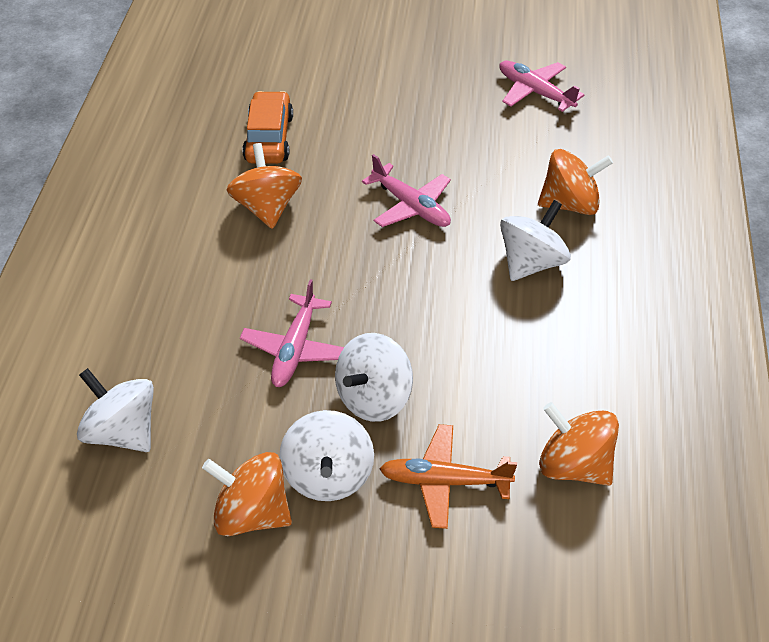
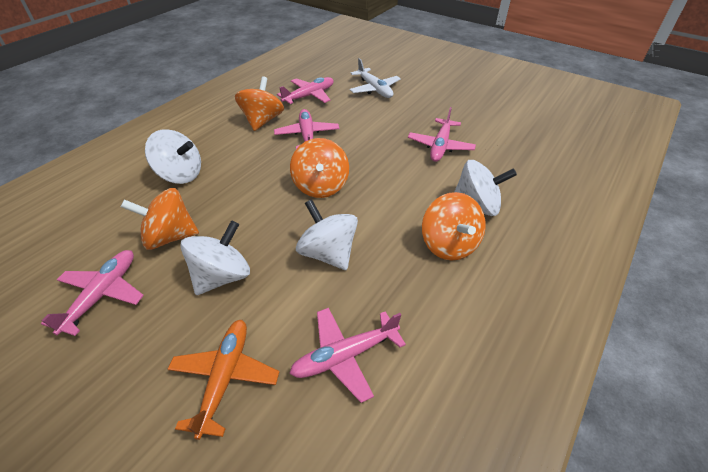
orange car: [242,91,293,164] = 1 -> none = 0
pink plane: [240,279,344,387] [362,154,451,227] [499,61,584,112] = 3 -> [41,250,144,336] [274,109,340,149] [277,77,334,104] [289,308,406,403] [408,107,476,162] = 5
white plane: none = 0 -> [350,58,401,98] = 1

